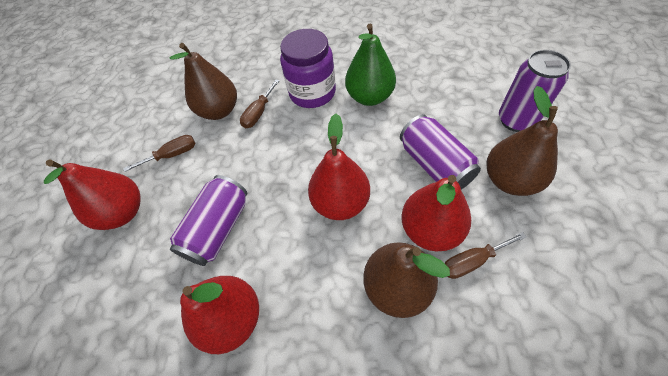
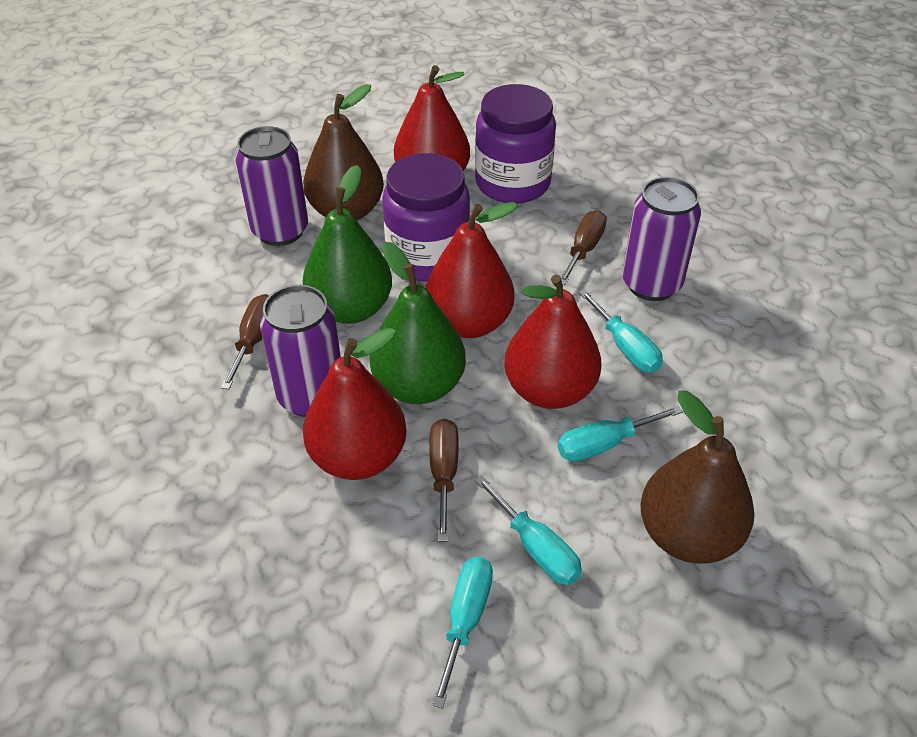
brown pear: [170,43,237,120] [363,242,450,318] [486,86,558,196] = 3 -> [303,84,384,220] [640,391,754,564] = 2
green pear: [345,24,396,106] = 1 -> [303,165,392,324] [370,242,466,404] = 2
purple jar: [280,29,336,108] = 1 -> [382,153,470,282] [475,84,556,204] = 2
turquoise screwdriver: none = 0 -> [432,557,493,709] [475,475,582,585] [558,406,683,461] [579,289,663,373] = 4

